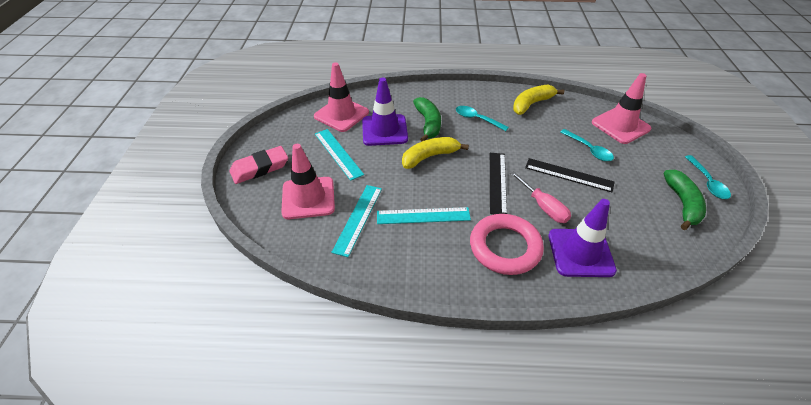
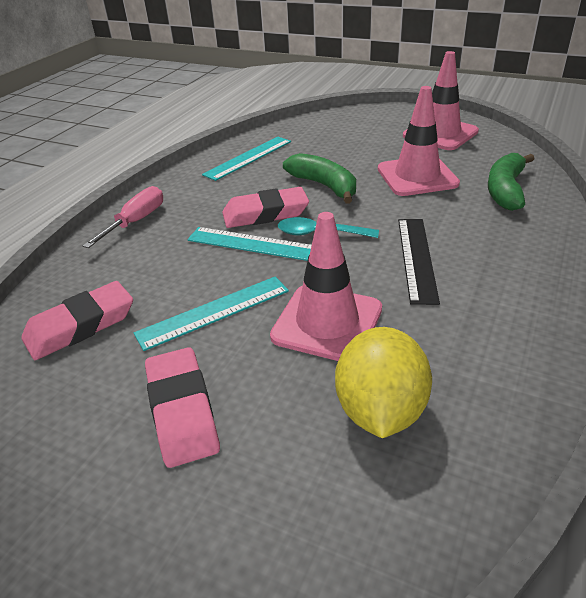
black ruler: [490,153,507,214] [525,158,614,192] = 2 -> [398,219,440,305] = 1
pink eraser: [229,146,288,184] = 1 -> [21,281,133,360] [145,347,220,468] [222,187,309,228] = 3
pink ring: [470,214,544,275] = 1 -> none = 0
purple traffic cone: [362,77,408,146] [549,199,617,277] = 2 -> none = 0
turquoise spoon: [456,106,509,131] [560,129,614,161] [685,155,731,199] = 3 -> [278,217,379,238] = 1
yellow banana: [402,137,469,169] [513,84,564,115] = 2 -> none = 0
yellow lemon: none = 0 -> [335,327,432,438] = 1

